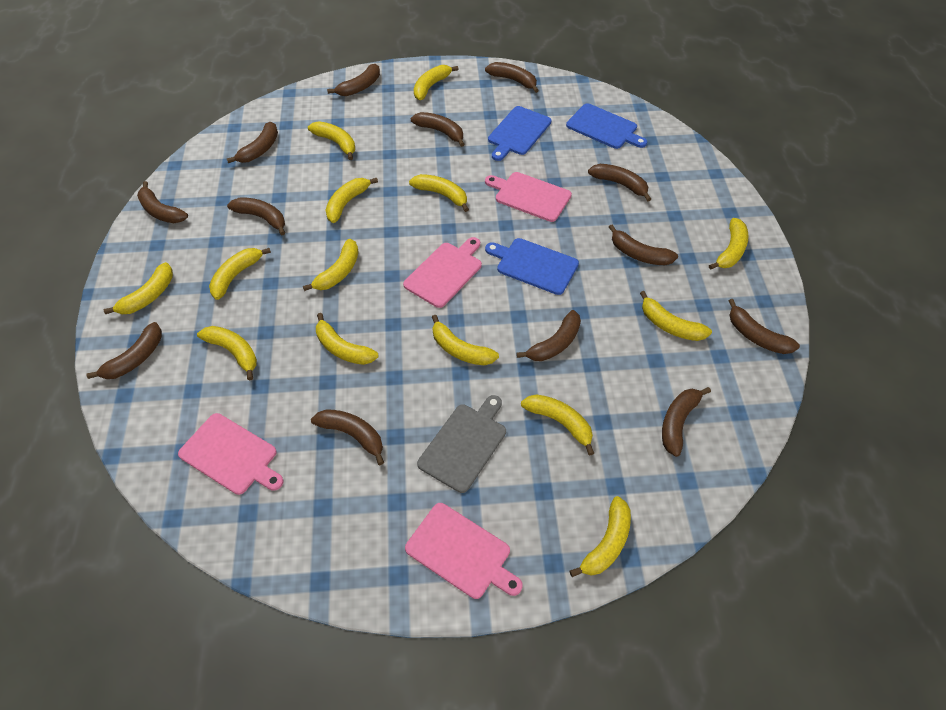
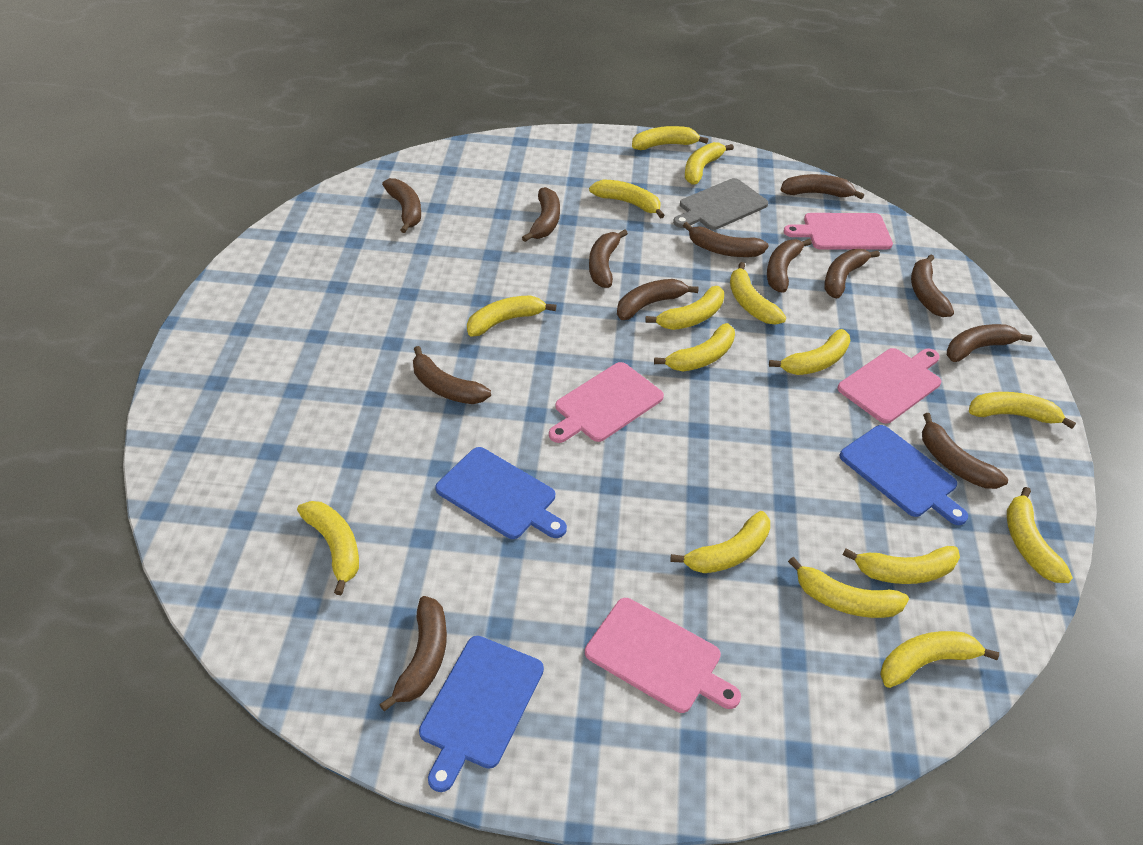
yellow banana: [104,262,173,314] [197,326,257,380] [209,248,271,300] [303,239,359,291] [308,121,355,160] [316,313,378,365] [325,178,378,223] [409,174,469,212] [414,65,459,100] [432,315,499,365] [521,394,594,456] [570,496,631,577] [640,291,712,341] [709,218,748,270] = 14 -> [297,501,359,595] [467,295,556,337] [589,179,665,219] [632,126,708,150] [645,286,724,330] [654,323,735,371] [670,511,770,573] [685,142,734,185] [730,262,786,325] [769,329,850,375] [788,557,909,618] [843,546,960,584] [880,631,999,688] [969,392,1076,429] [1007,487,1073,583] = 15

